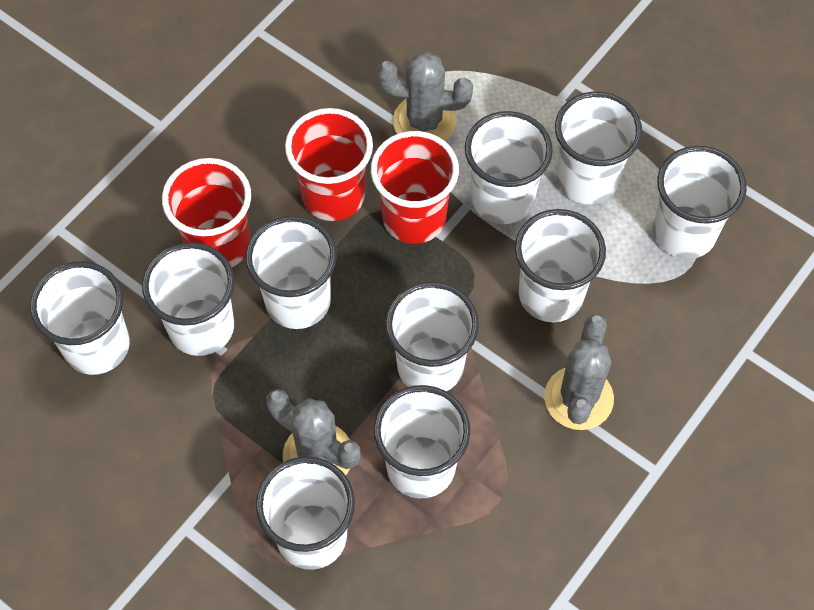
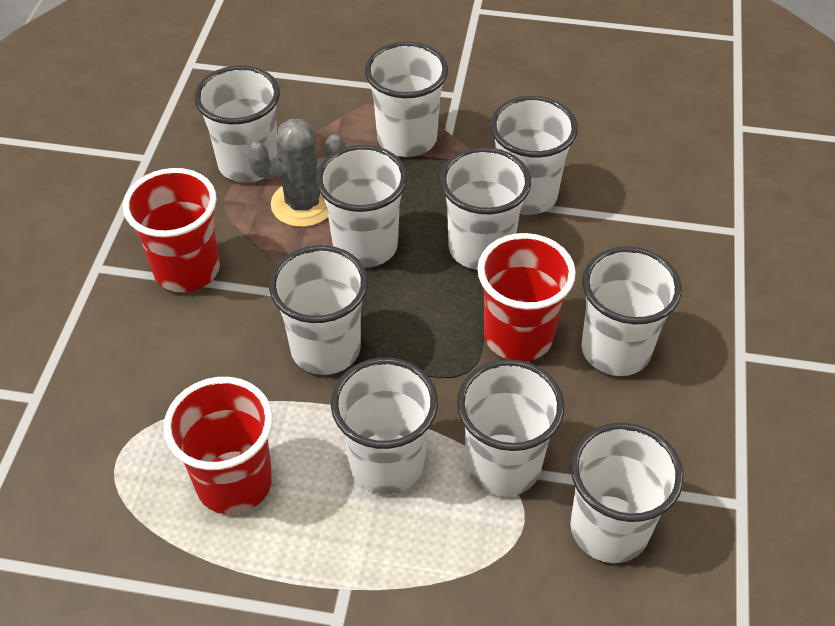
grey cactus: [267,389,361,476] [377,52,473,141] [544,314,614,430] = 3 -> [247,119,345,227] = 1

